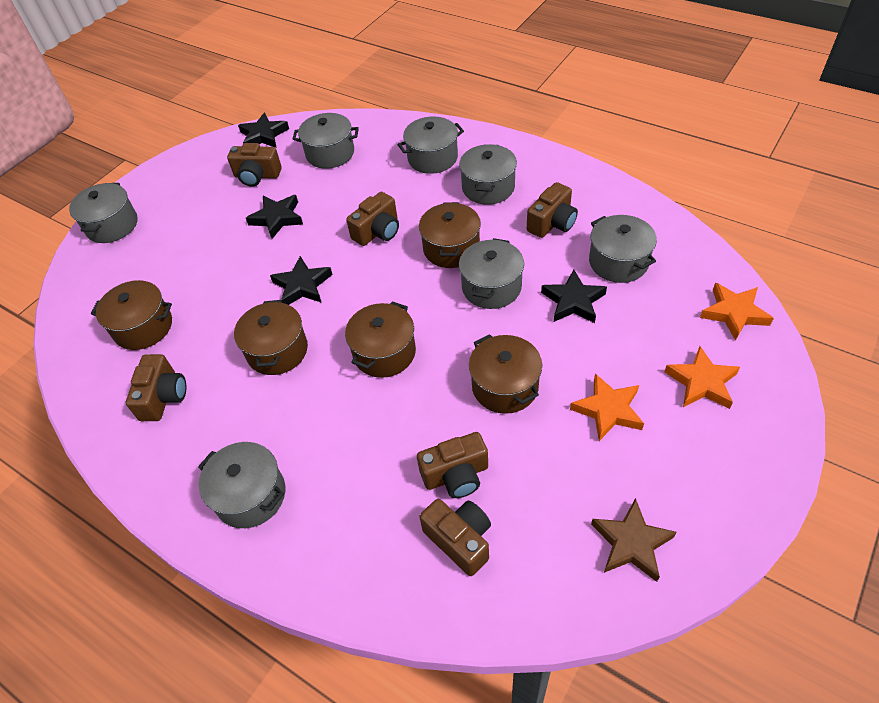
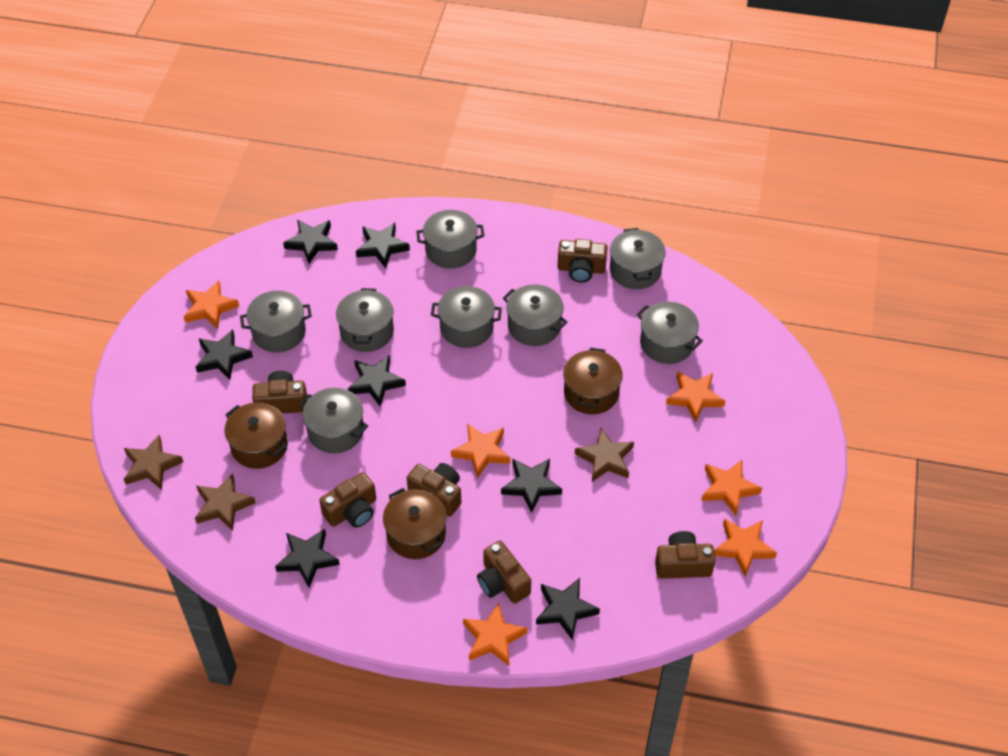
black star: [238,112,289,148] [246,195,303,239] [270,256,333,305] [541,270,607,323] = 4 -> [195,329,253,380] [275,529,340,588] [283,220,338,264] [348,355,406,406] [356,223,410,269] [501,459,562,513] [536,578,600,641] = 7
brown pot: [91,280,172,350] [234,300,308,375] [345,301,416,378] [419,202,481,268] [469,334,542,414] = 5 -> [224,402,288,469] [383,488,447,559] [563,348,623,414] = 3
brown star: [591,498,677,582] = 1 -> [124,435,183,490] [195,473,256,531] [575,428,634,482] = 3
grey pot: [69,183,138,243] [198,442,285,528] [293,113,359,169] [397,116,464,174] [459,144,517,205] [459,238,524,309] [589,215,657,283] = 7 -> [240,291,312,353] [299,388,368,453] [336,288,394,352] [416,210,484,269] [431,286,502,348] [503,284,567,346] [610,228,666,289] [637,302,703,364] = 8
orange star: [570,373,644,441] [664,346,740,409] [700,283,774,341] = 3 -> [184,281,239,329] [451,423,510,478] [463,603,527,666] [666,371,725,423] [701,460,762,515] [714,519,777,576] = 6

